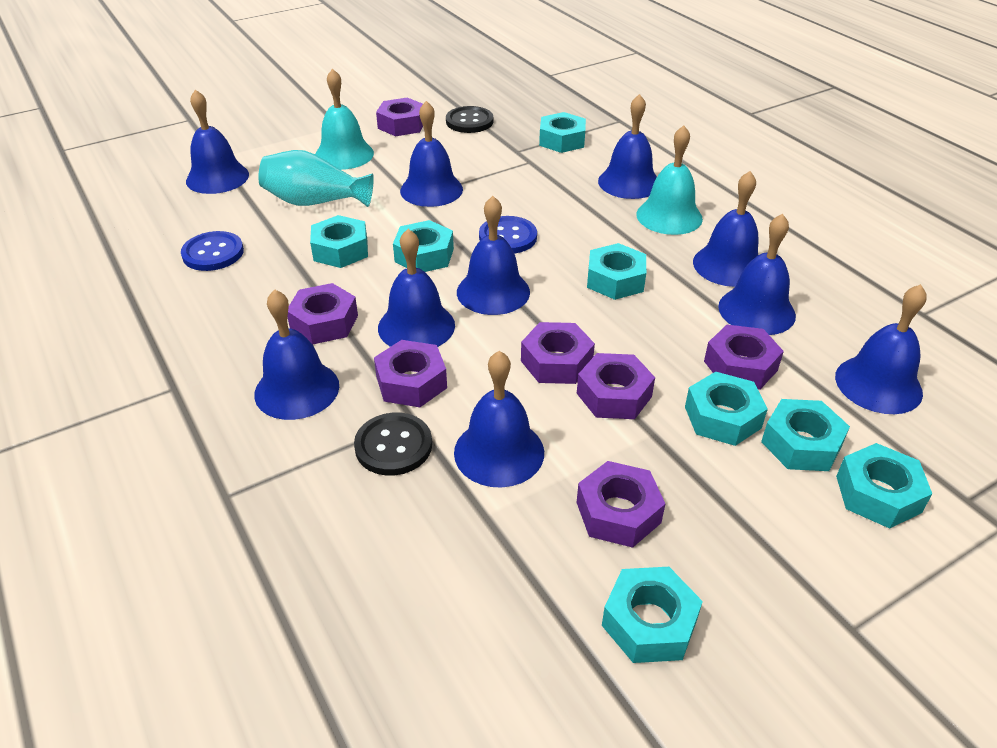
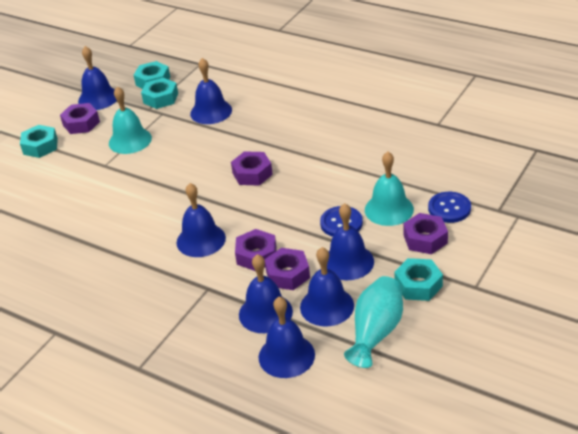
black button: [354,413,432,475] [446,106,493,133] = 2 -> none = 0
blue bell: [186,90,249,194] [254,289,339,420] [378,229,455,347] [400,101,463,207] [454,351,544,488] [457,196,530,315] [598,94,657,199] [693,171,759,287] [718,214,796,335] [835,284,927,414] = 10 -> [78,46,117,110] [177,183,226,257] [190,58,232,124] [239,254,293,333] [258,297,315,378] [300,247,354,326] [327,203,374,280] = 7
purple nut: [287,283,358,344] [374,340,447,407] [376,98,423,136] [521,322,595,384] [577,353,655,419] [577,461,665,548] [704,325,784,390] = 7 -> [60,103,100,134] [231,151,273,186] [235,229,276,271] [264,248,310,290] [403,213,448,254] = 5
turquoise nut: [310,215,368,268] [393,220,454,272] [539,112,586,153] [587,243,646,300] [602,567,703,663] [685,372,768,446] [761,399,850,471] [836,443,932,529] = 8 -> [20,125,58,158] [134,61,170,89] [141,78,178,109] [394,258,443,301] = 4

